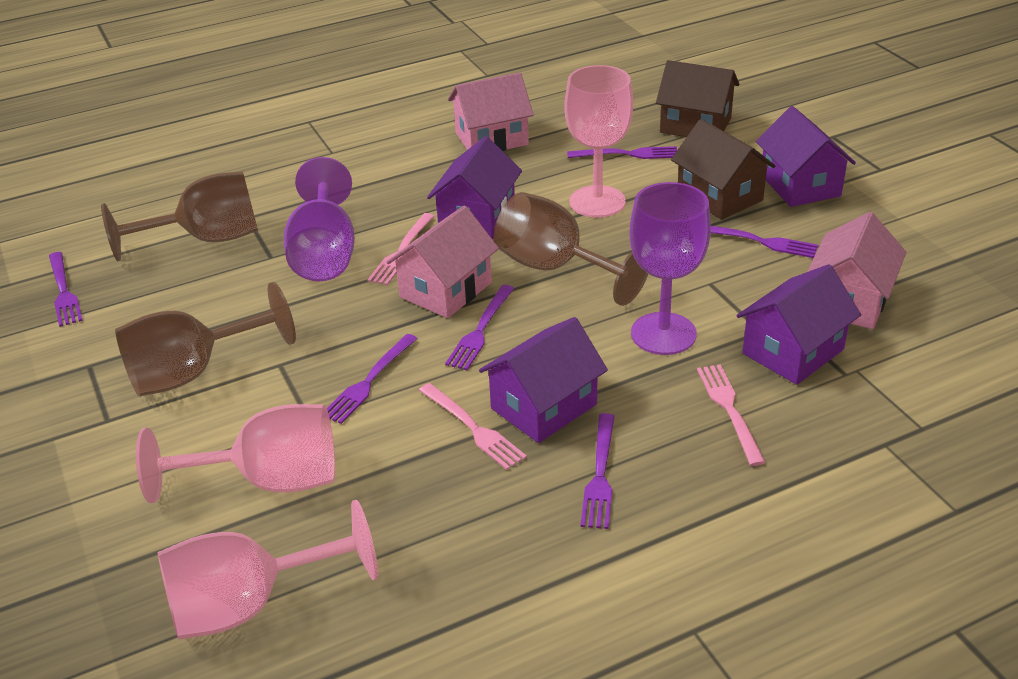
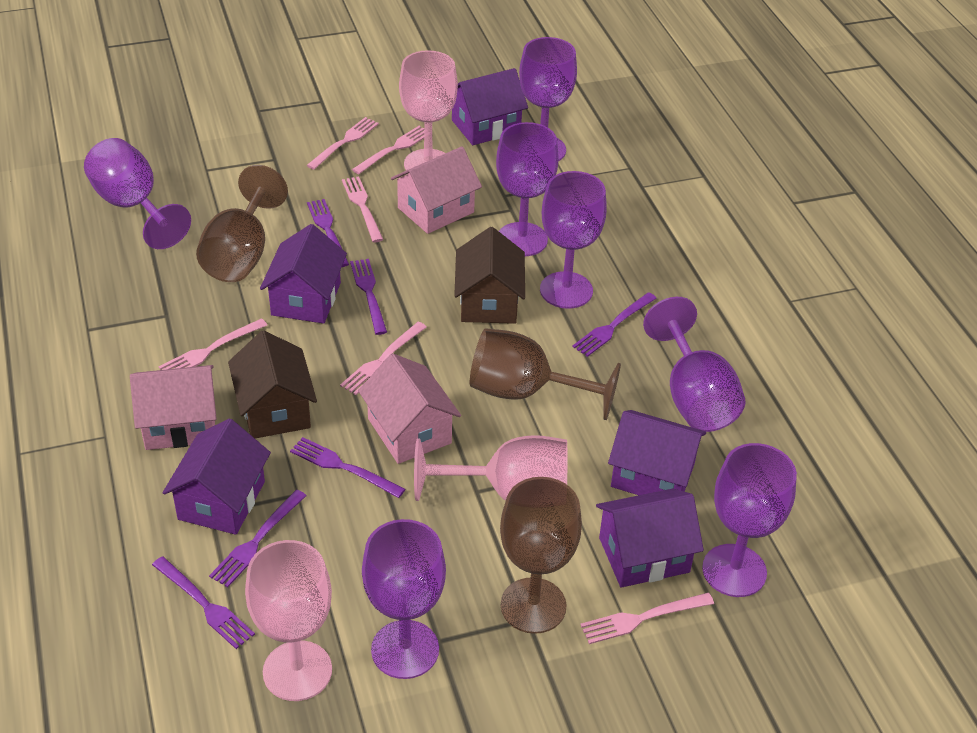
pink fork: [367,213,434,285] [419,383,527,470] [697,364,766,466] = 3 -> [158,318,267,370] [306,117,379,170] [340,322,427,395] [342,176,383,242] [352,126,424,174] [580,593,714,644] = 6
purple goblet: [284,157,355,281] [629,182,711,355] = 2 -> [84,138,191,249] [362,519,446,679] [496,122,558,256] [519,37,577,161] [540,171,607,309] [643,297,746,432] [702,443,797,597] = 7
purple house: [427,136,522,239] [479,317,608,443] [736,264,861,385] [756,106,856,207] = 4 -> [163,418,271,535] [260,224,347,324] [452,68,528,145] [596,489,704,588] [608,410,706,495] = 5

